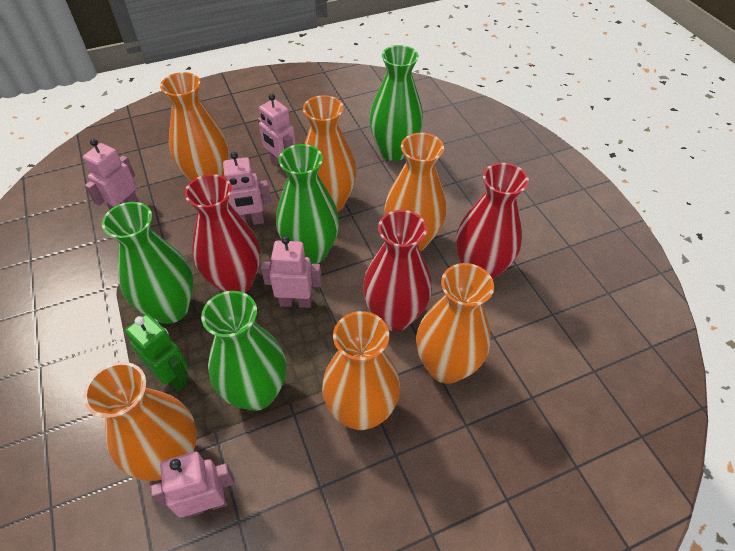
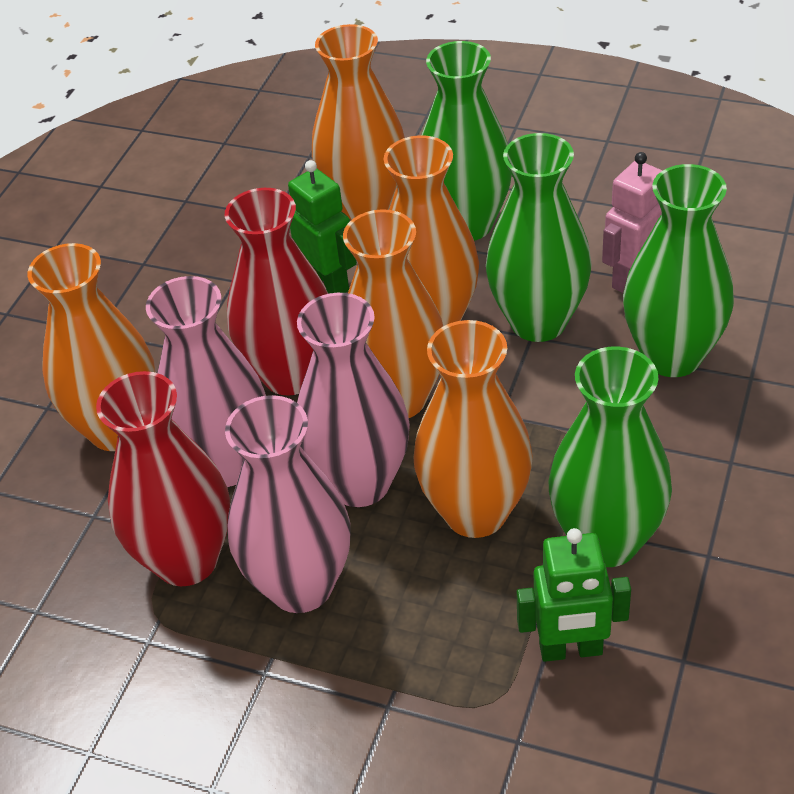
green robot: [125,314,188,391] = 1 -> [288,160,357,293] [517,528,631,662] = 2
orange vase: [83,362,197,481] [160,72,229,181] [303,95,357,212] [322,311,400,430] [384,133,446,251] [416,263,494,384] = 6 -> [28,243,155,451] [312,24,405,220] [343,209,443,418] [384,136,479,326] [413,320,533,538] = 5
pink robot: [83,139,139,210] [151,452,235,518] [223,152,271,225] [258,94,296,172] [261,236,322,308] = 5 -> [602,152,663,293] = 1
pink vase: none = 0 -> [146,276,266,487] [225,395,351,613] [297,293,410,507] = 3
red vase: [184,174,260,293] [363,210,432,331] [456,163,529,279] = 3 -> [96,371,230,586] [225,188,328,396] = 2

